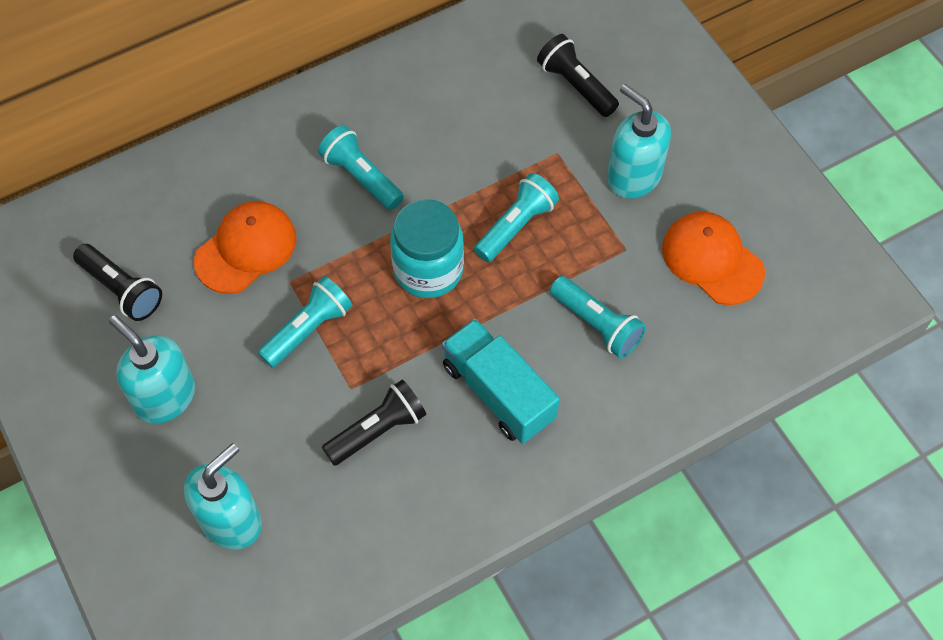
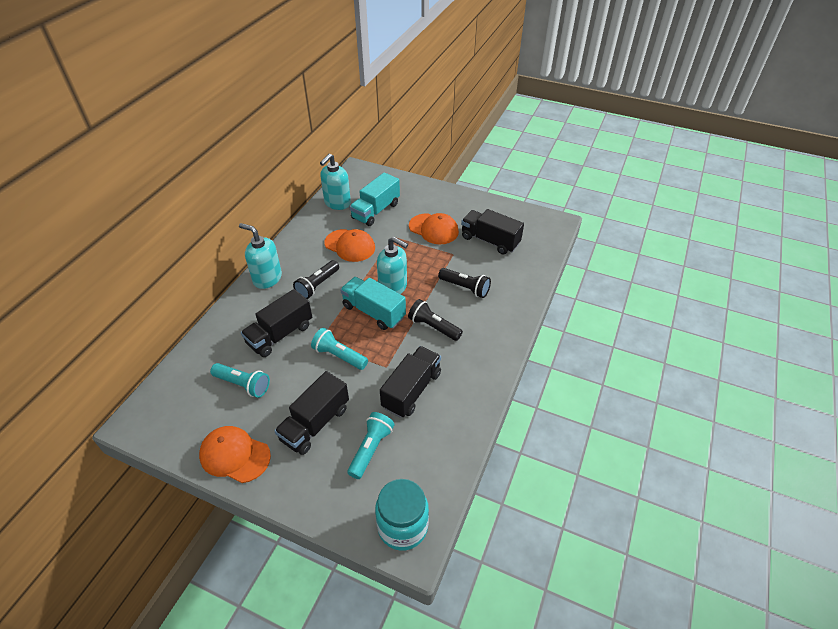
black truck: none = 0 -> [241,289,312,357] [274,371,349,455] [380,346,441,418] [461,209,524,254] = 4
orange cap: [194,201,297,294] [662,212,765,305] = 2 -> [199,426,271,483] [324,229,375,262] [409,213,459,244] = 3
turquoise flashlight: [258,276,353,368] [318,125,404,210] [474,173,559,262] [550,276,646,358] = 4 -> [210,363,270,398] [311,328,368,370] [347,412,394,479] = 3
turquoise truck: [442,319,560,444] = 1 -> [340,277,406,330] [349,172,400,226] = 2

